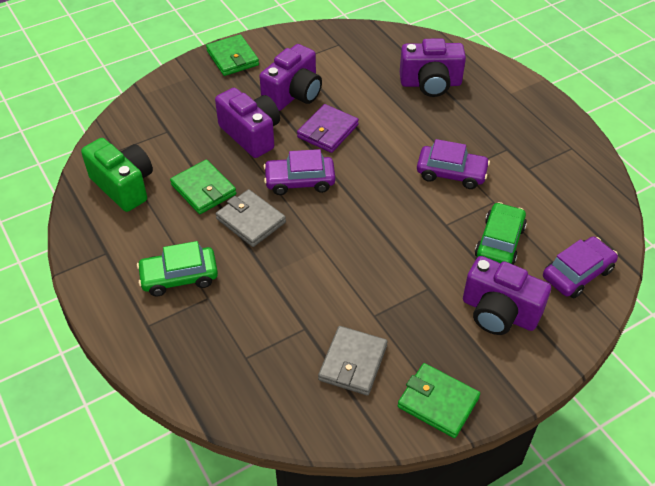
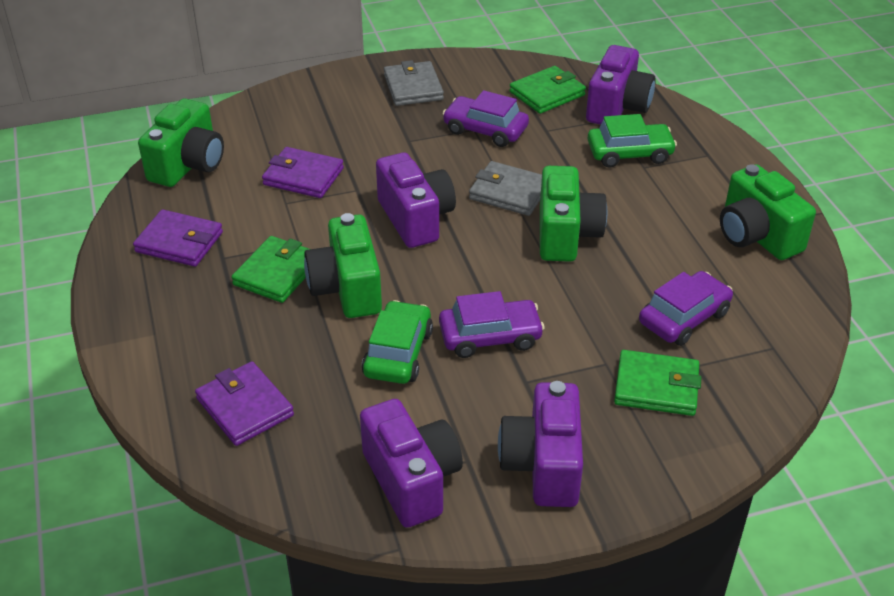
green camera: [81,138,153,212] = 1 -> [138,99,224,187] [304,213,382,318] [540,166,607,262] [720,164,816,260] = 4
purple wallet: [297,104,359,153] = 1 -> [133,209,223,267] [195,361,294,446] [262,147,344,198] = 3

